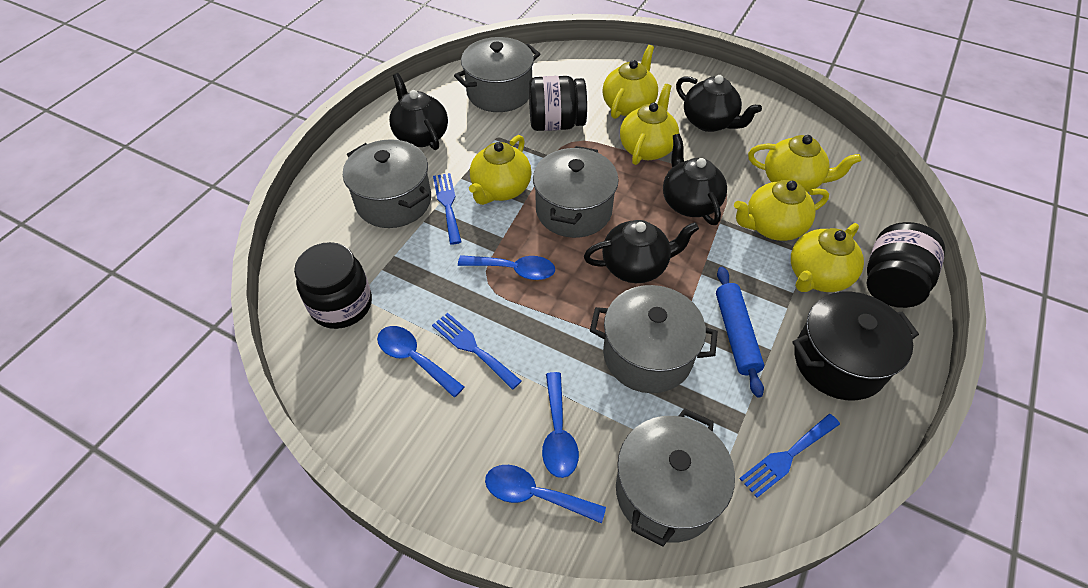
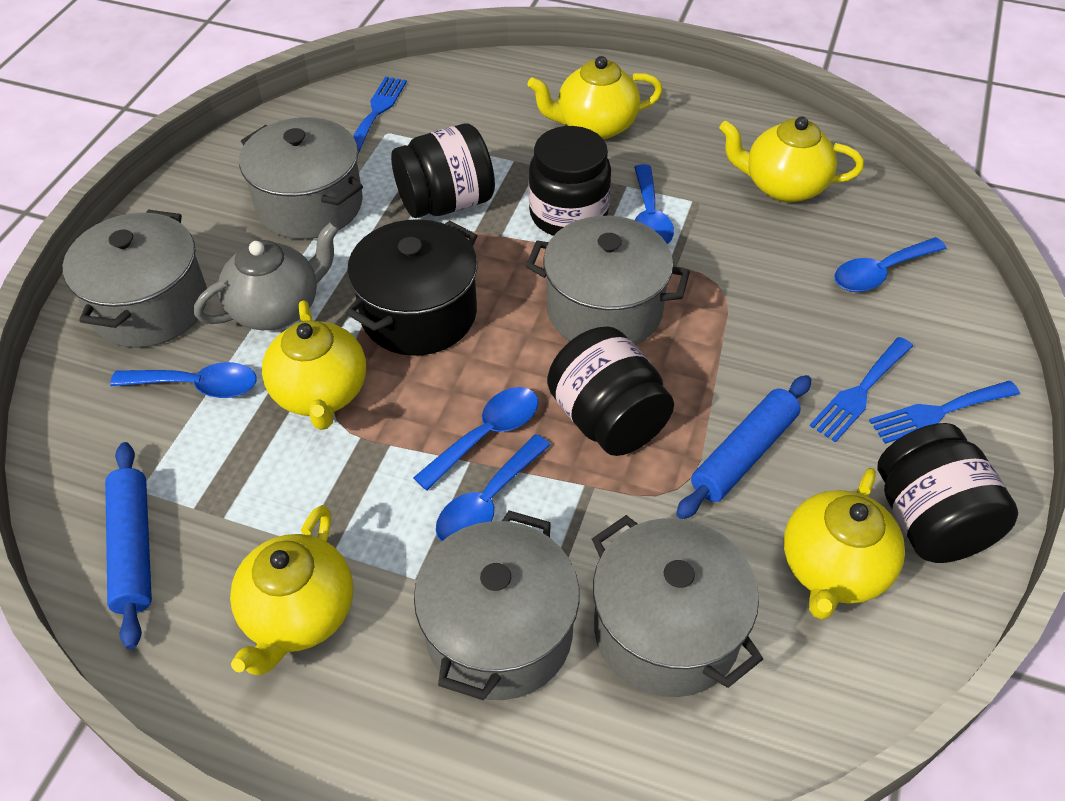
black jar: [294,242,372,329] [529,76,587,131] [867,222,945,308] = 3 -> [391,124,495,218] [528,126,611,236] [547,326,674,456] [877,423,1018,563] = 4
black teapot: [389,73,448,150] [584,220,699,283] [663,134,727,225] [676,75,762,132] = 4 -> none = 0
blue rolling pin: [716,267,764,398] = 1 -> [105,442,152,649] [676,375,811,519] = 2
blue spoon: [377,326,464,397] [458,255,555,280] [485,465,606,524] [542,372,579,478] = 4 -> [110,362,257,398] [413,387,538,491] [436,434,551,542] [634,164,674,244] [834,237,947,292] = 5
grey teapot: none = 0 -> [194,222,339,330] = 1
yellow teapot: [469,135,532,205] [602,45,658,119] [620,84,679,165] [734,180,829,241] [748,135,861,192] [791,223,864,292] = 6 -> [230,505,353,675] [262,300,366,430] [527,56,663,140] [719,117,864,202] [784,468,905,620] = 5

